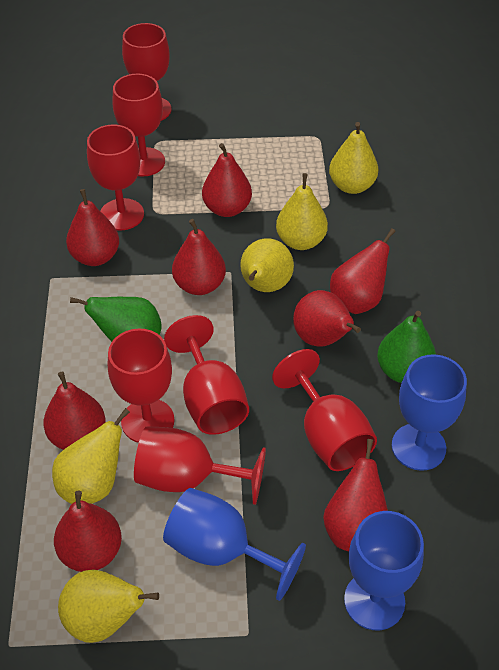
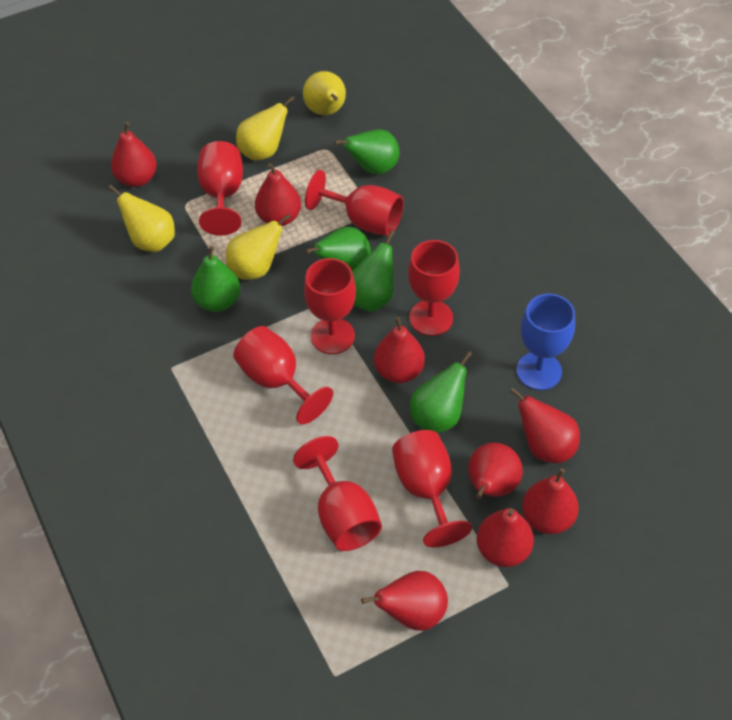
blue goblet: [163,488,306,601] [344,511,424,630] [392,354,467,471] = 3 -> [516,294,575,390] = 1
green pear: [70,297,162,342] [377,311,436,383] = 2 -> [191,246,240,312] [305,227,371,271] [334,129,399,175] [352,230,395,312] [410,351,472,433] = 5
yellow pear: [52,408,130,504] [58,569,159,643] [240,238,294,292] [276,173,328,250] [329,122,378,194] = 5 -> [108,185,175,252] [226,214,291,280] [236,96,295,160] [303,71,346,115] = 4

